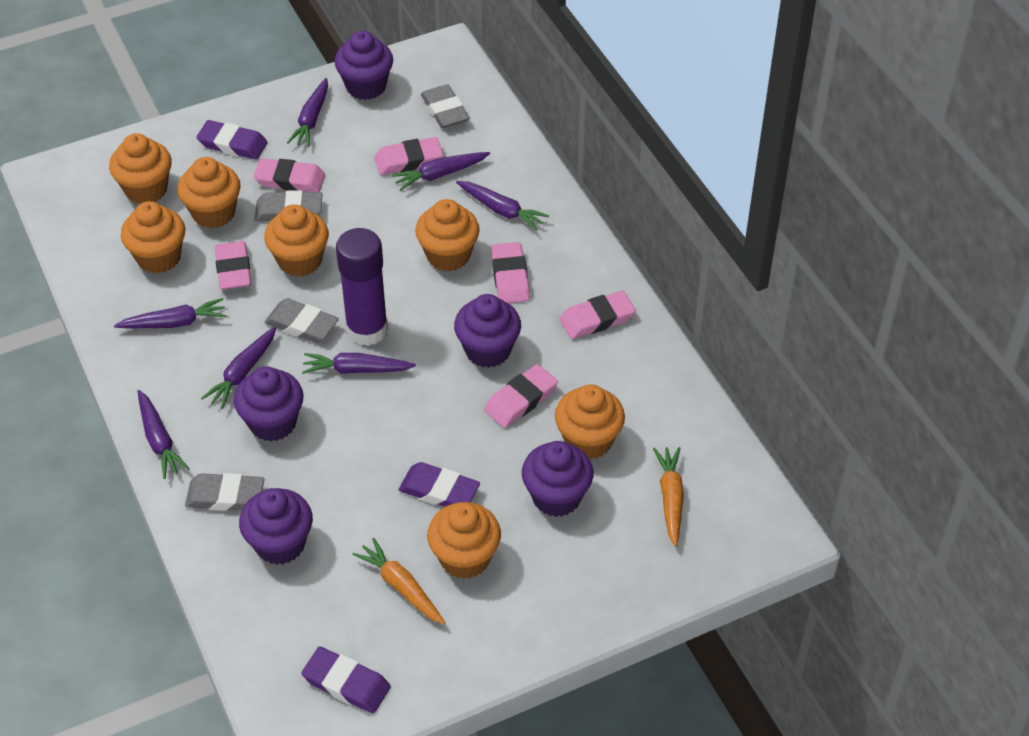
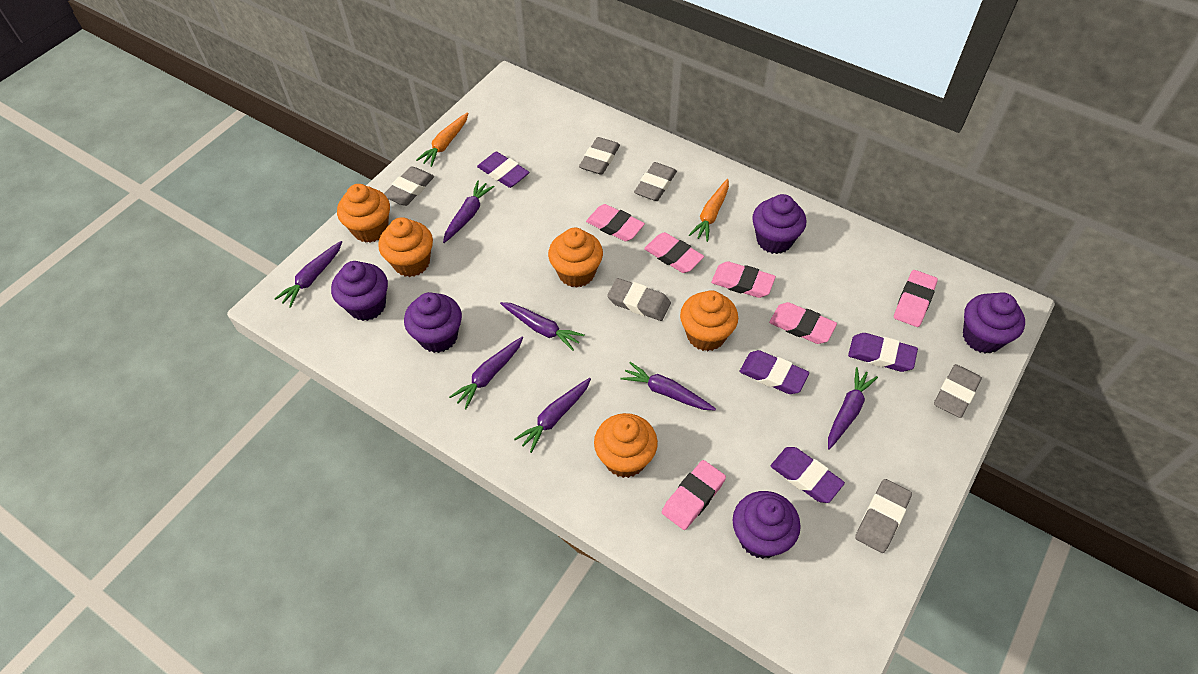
grey eraser: [185,473,265,511] [255,191,323,221] [265,298,339,343] [421,84,469,128] = 4 -> [384,166,434,206] [579,137,620,175] [607,278,671,321] [634,162,677,201] [855,479,912,553] [934,364,982,418] = 6
orange cupcake: [109,133,172,204] [121,201,185,273] [177,157,241,228] [264,204,329,277] [415,199,480,271] [427,502,501,579] [555,384,625,460] = 7 -> [337,184,390,243] [378,217,433,277] [548,228,603,288] [594,413,658,478] [680,290,738,351] = 5
purple eraser: [197,120,268,160] [301,646,391,714] [399,462,480,507] = 3 -> [477,152,529,188] [740,350,809,394] [771,447,845,503] [848,333,918,372] = 4
purple glue stick: [336,228,388,346] = 1 -> none = 0

